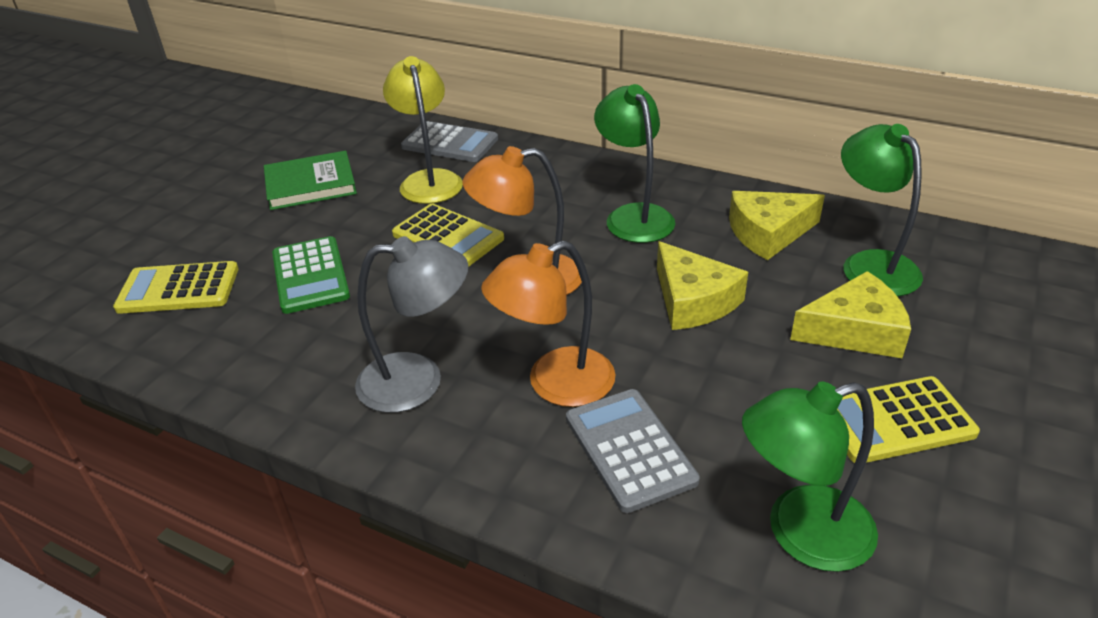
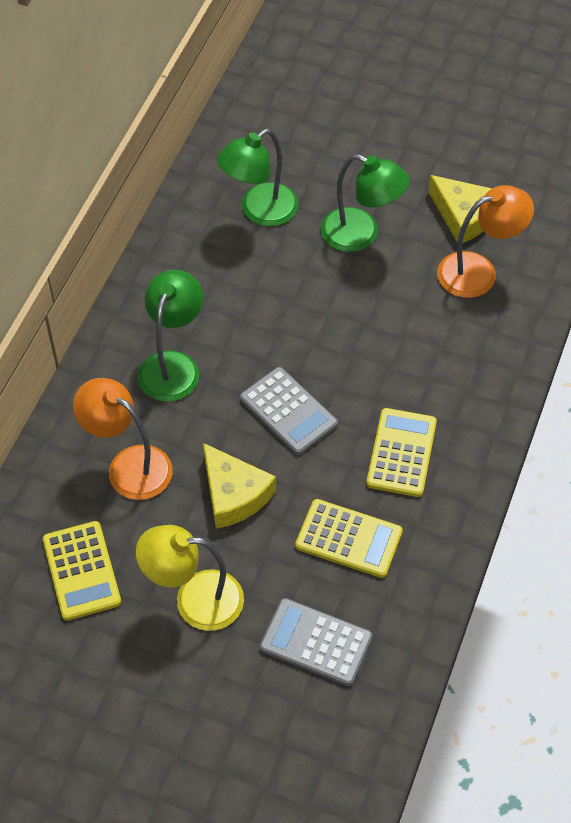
green book: [264,151,357,210] = 1 -> none = 0
green calculator: [272,236,350,314] = 1 -> none = 0
grey lamp: [355,236,468,413] = 1 -> none = 0
yellow cheese: [657,241,748,330] [729,191,825,260] [790,271,911,358] = 3 -> [203,443,276,529] [428,175,492,243] = 2

